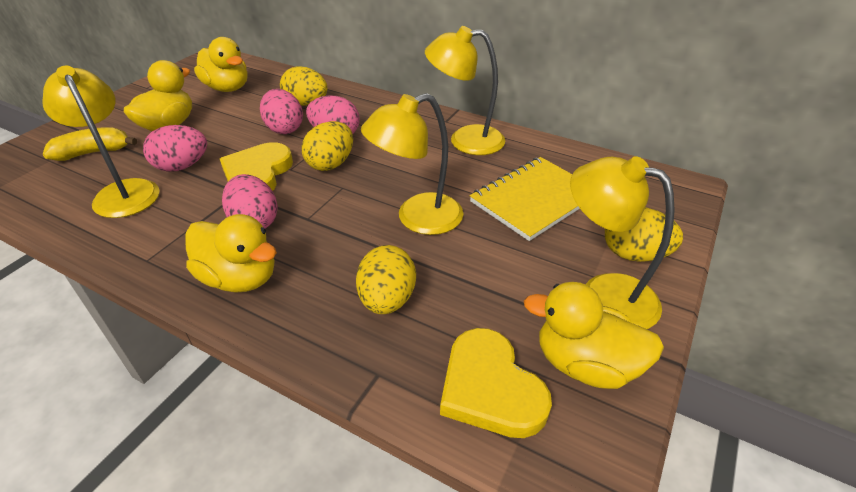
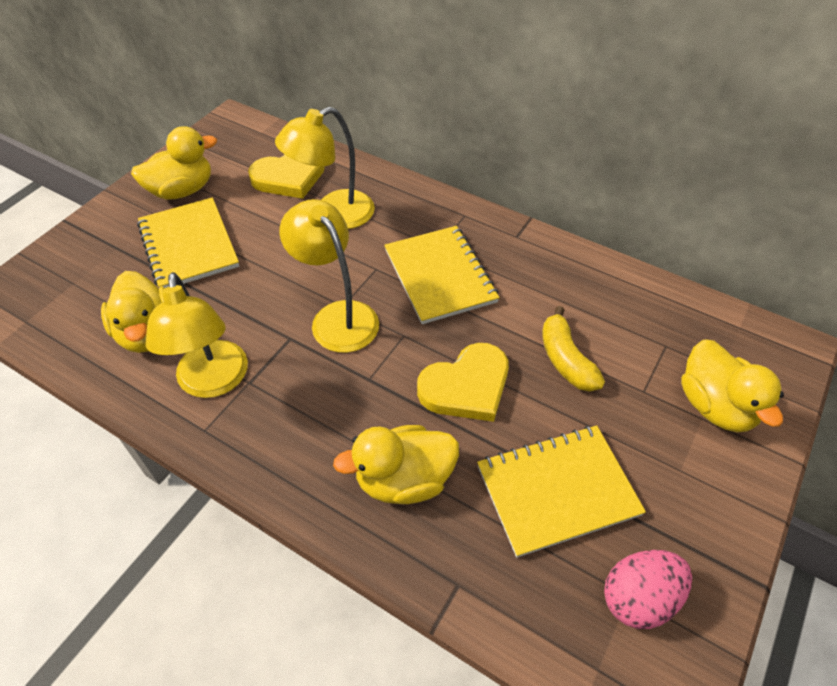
pink egg: [143,125,207,172] [222,174,278,228] [260,89,303,134] [306,96,360,134] = 4 -> [604,550,692,629] = 1
yellow egg: [280,66,327,106] [301,121,353,171] [356,245,416,314] [605,208,683,262] = 4 -> none = 0
yellow lamp: [42,66,160,218] [361,93,464,235] [425,26,505,155] [570,156,675,329] = 4 -> [146,272,248,398] [275,107,375,229] [279,199,379,353] = 3
yellow notebook: [470,157,580,241] = 1 -> [137,197,239,288] [384,226,500,324] [477,425,646,558] = 3

